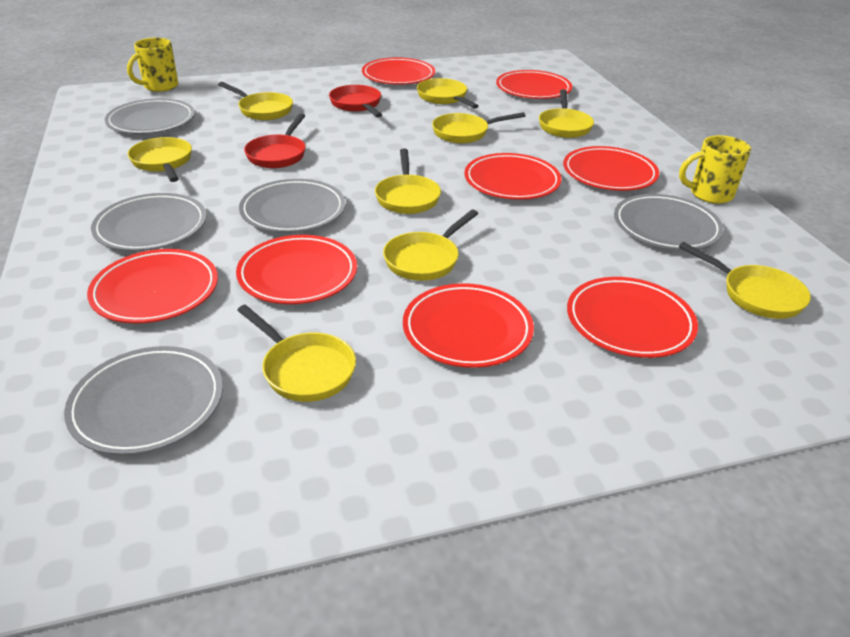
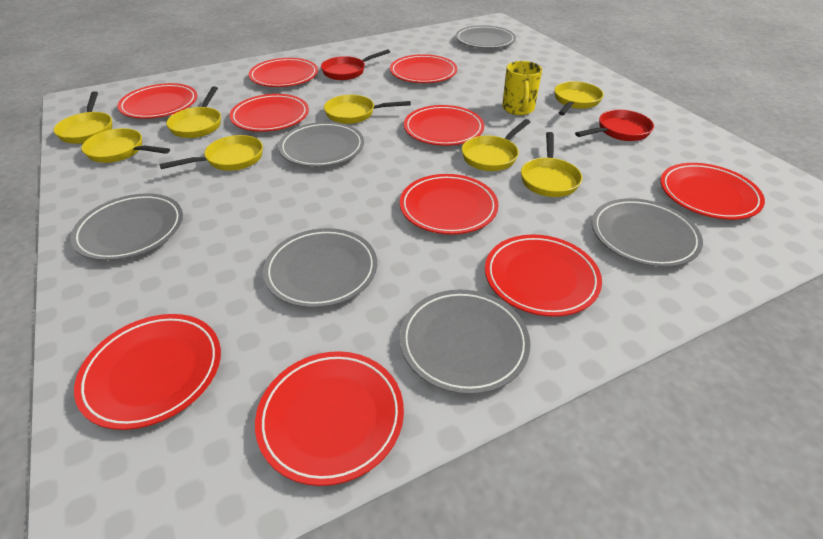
grey plate: [64,346,223,455] [91,193,207,251] [105,98,195,134] [239,179,345,233] [614,194,724,250] = 5 -> [70,193,183,261] [263,228,377,308] [278,122,364,167] [400,289,531,394] [455,25,516,48] [592,198,703,267] = 6
red plate: [87,249,218,323] [236,235,357,304] [362,57,435,85] [403,283,534,368] [464,153,561,200] [496,70,572,99] [563,146,659,191] [567,277,698,358] = 8 -> [74,314,221,430] [118,83,197,119] [229,94,309,132] [249,58,318,87] [255,351,404,486] [390,54,457,83] [400,174,499,234] [404,105,484,146] [485,235,602,317] [660,163,765,220] = 10
yellow mug: [127,38,178,92] [679,135,751,204] = 2 -> [502,61,542,115] = 1
yellow pan: [128,137,192,182] [218,82,293,120] [237,305,356,402] [375,149,441,214] [383,210,478,281] [417,78,479,109] [432,112,526,143] [539,89,594,138] [679,242,811,319] = 9 -> [53,91,112,144] [81,128,170,163] [159,135,263,171] [166,86,221,138] [324,95,411,124] [462,119,530,171] [521,132,582,197] [554,81,604,115] = 8

